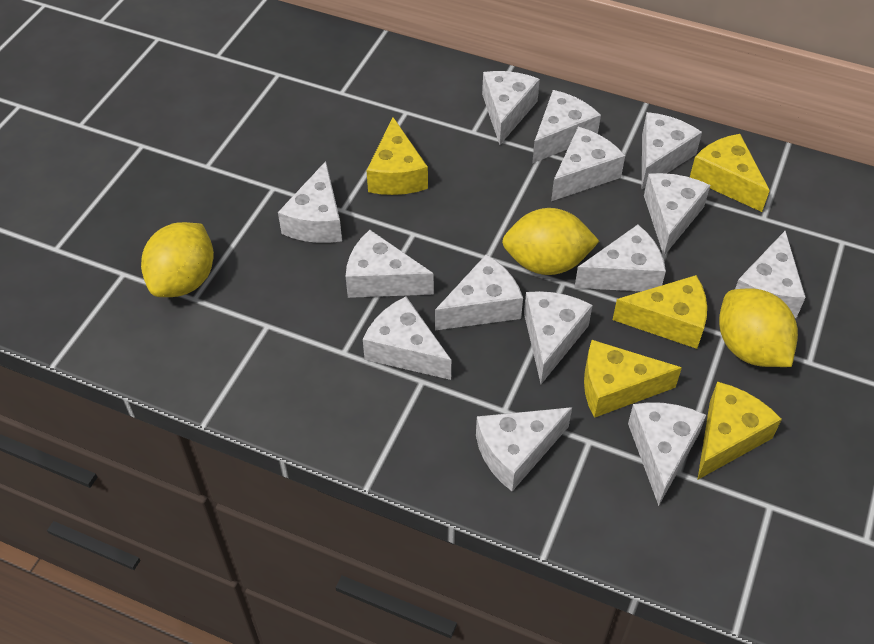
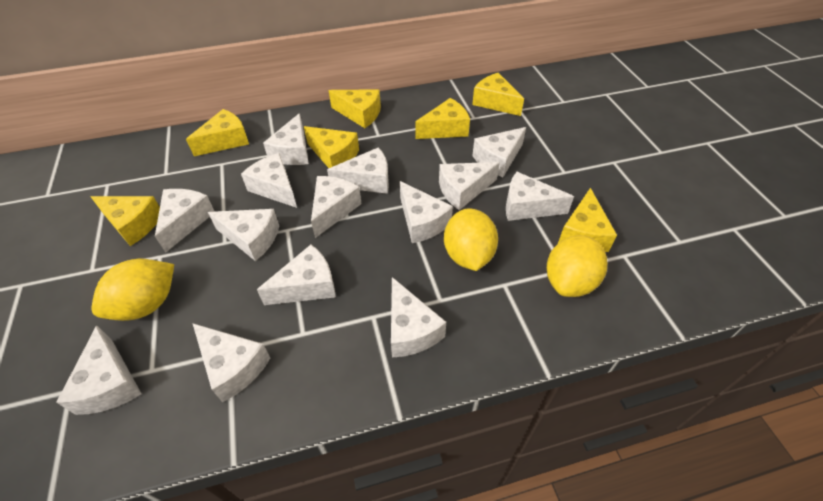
yellow cheese: [367,117,428,195] [584,340,682,418] [612,275,707,349] [690,134,770,212] [697,382,782,480] = 5 -> [90,196,160,246] [186,109,249,156] [304,126,359,168] [328,89,381,128] [415,98,470,139] [472,73,524,116] [558,188,617,252] = 7

